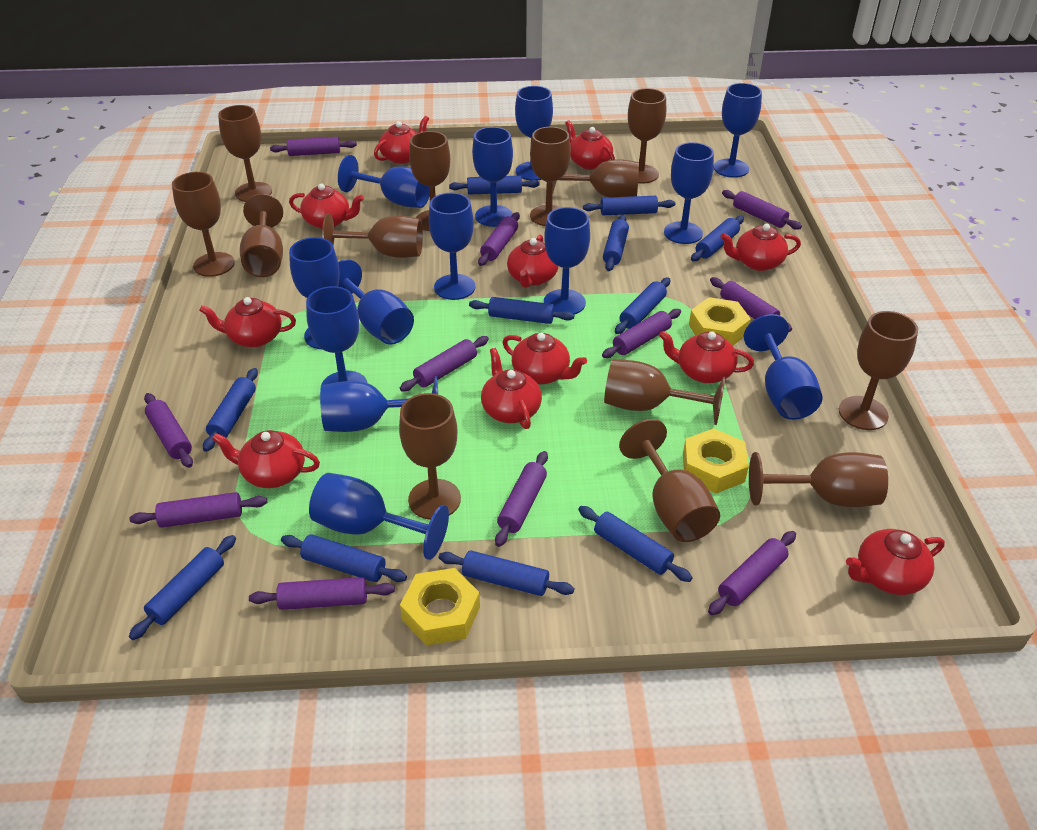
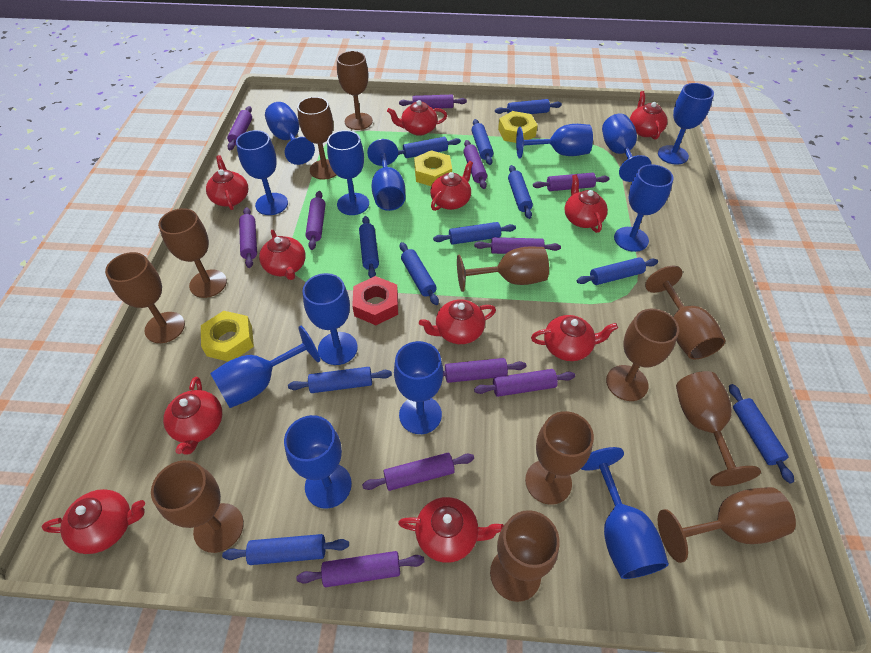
brown goblet: [172,172,235,277] [218,105,272,202] [240,194,283,277] [322,214,423,258] [399,393,461,520] [409,131,450,231] [530,127,571,226] [552,159,639,197] [604,359,726,425] [619,419,720,542] [628,88,666,184] [749,452,888,507] [839,311,918,430] = 13 -> [105,252,185,343] [151,460,244,553] [158,208,227,298] [297,97,336,180] [337,51,373,130] [457,247,549,292] [490,510,560,602] [525,411,594,505] [606,309,679,401] [645,266,726,359] [658,487,796,563] [676,371,761,486] = 12
red nut: none = 0 -> [352,276,398,325] = 1

